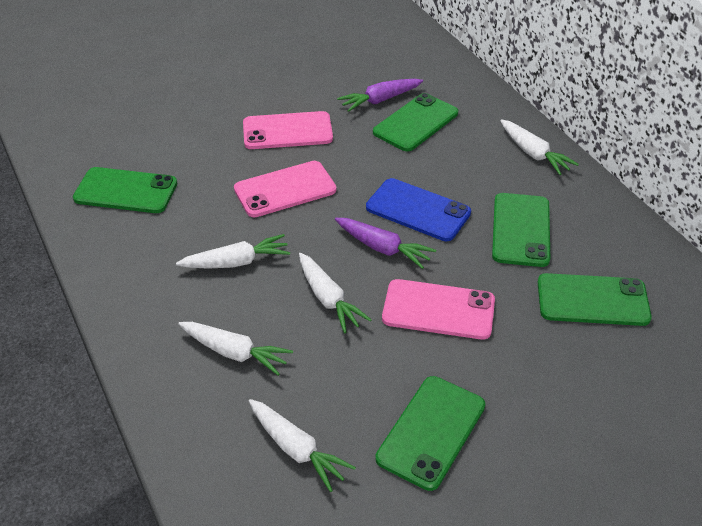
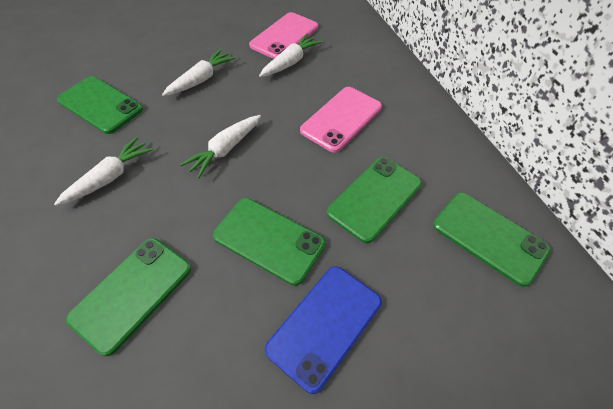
pink phone: [234,161,337,217] [243,111,333,149] [382,279,495,340] = 3 -> [249,12,318,59] [300,87,382,152] = 2
purple carrot: [335,218,436,269] [337,79,423,112] = 2 -> none = 0
white carrot: [176,234,290,269] [178,322,293,376] [249,399,356,492] [299,253,372,333] [500,119,579,175] = 5 -> [54,137,153,206] [162,49,236,96] [180,115,261,178] [259,33,323,77] = 4

